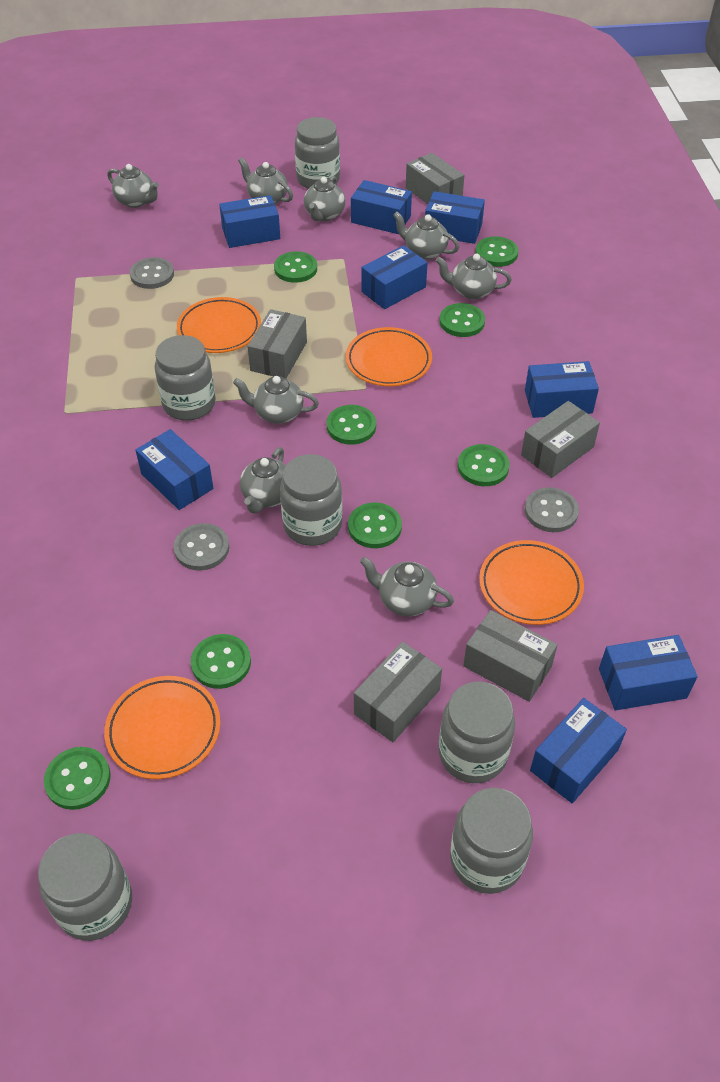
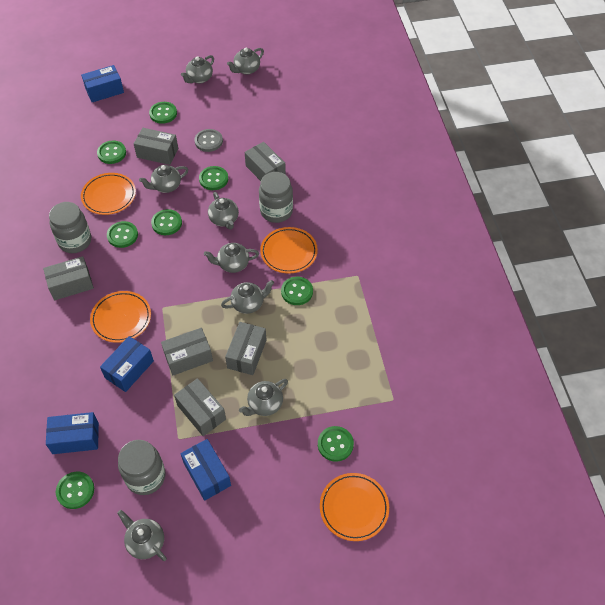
blue box: [136,429,213,510] [219,195,280,248] [351,180,412,234] [361,245,428,309] [425,191,485,244] [525,361,599,418] [530,698,627,803] [599,635,698,711] = 8 -> [46,412,99,454] [81,65,124,102] [100,336,154,392] [180,439,231,501] = 4
grey box: [248,309,307,378] [354,641,442,742] [406,153,464,204] [463,610,558,702] [521,401,600,478] = 5 -> [43,256,94,301] [134,128,178,165] [161,328,213,375] [174,378,226,436] [225,322,266,375] [245,142,286,181] = 6
grey button: [130,257,174,289] [174,523,229,571] [525,487,579,532] = 3 -> [194,129,223,152] = 1
grey jar: [38,833,132,941] [155,335,216,421] [280,454,343,546] [295,117,340,189] [438,681,515,783] [450,788,533,894] = 6 -> [49,202,91,253] [118,440,165,495] [259,172,293,223] = 3

